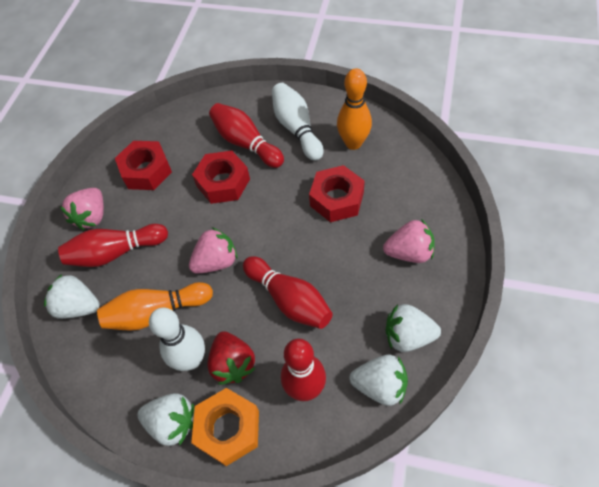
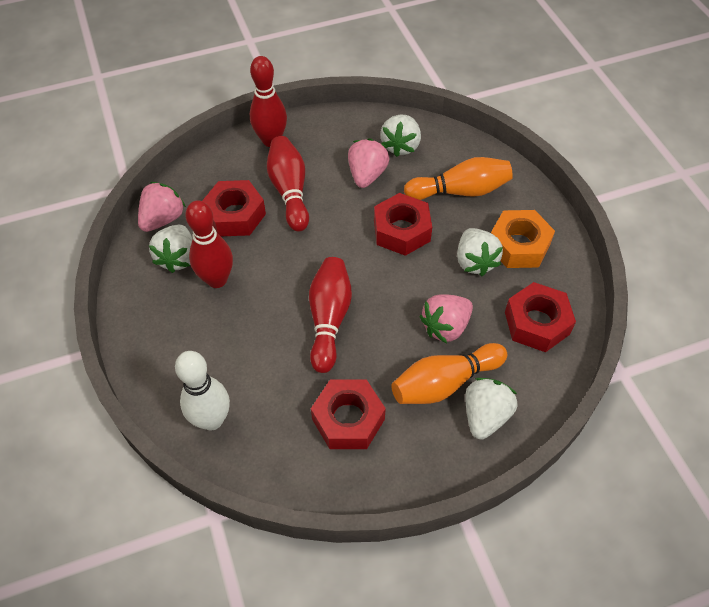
red nut: [115,141,172,190] [192,151,250,204] [309,165,365,222] = 3 -> [202,180,266,236] [311,379,386,449] [374,193,432,256] [505,282,576,352] = 4
red strawberry: [207,331,256,385] = 1 -> none = 0
white bowling pin: [149,308,205,371] [272,83,323,161] = 2 -> [175,351,230,430] = 1

